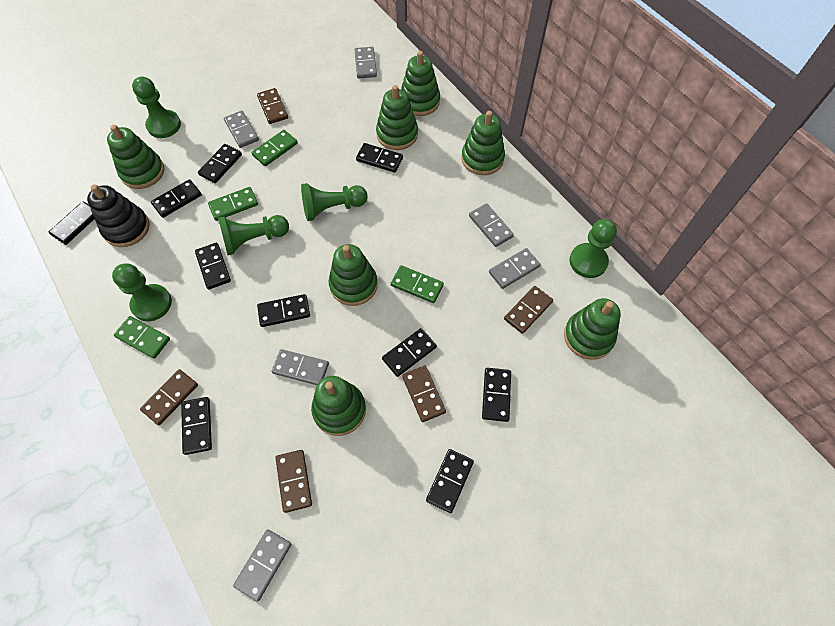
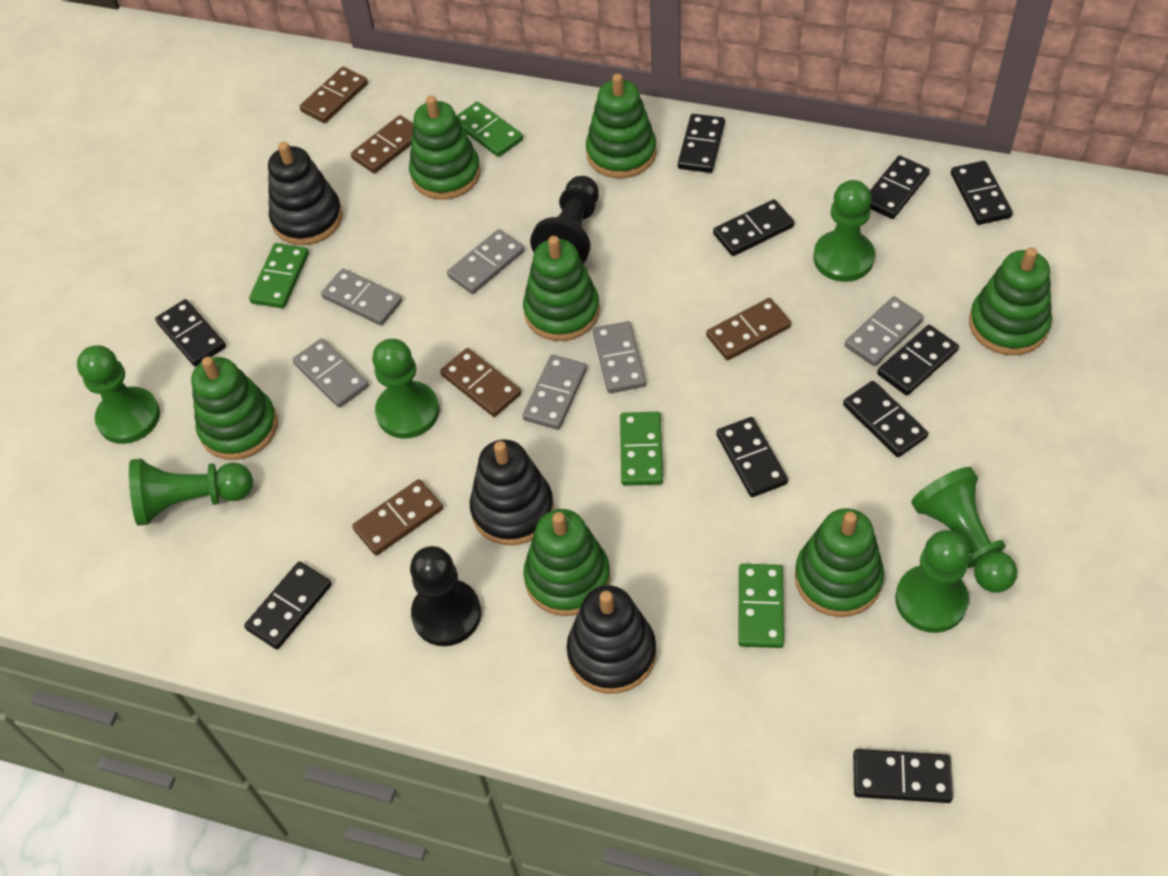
black pawn: none = 0 -> [410,546,481,646] [530,176,599,264] = 2
black stacking toy: [87,184,150,247] = 1 -> [268,142,343,245] [470,439,554,545] [567,585,656,694] = 3
green pawn: [112,263,172,321] [132,77,181,138] [218,215,289,255] [301,183,368,221] [570,219,617,278] = 5 -> [77,345,160,444] [129,459,253,526] [372,339,439,439] [813,180,875,282] [895,530,970,633] [911,467,1017,593] = 6

